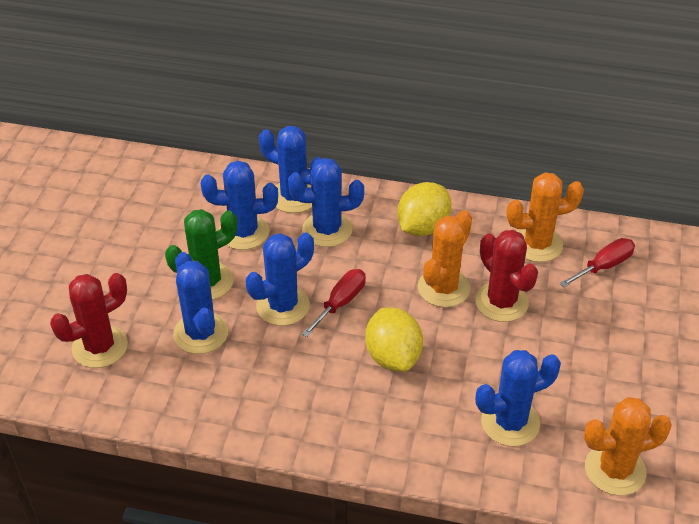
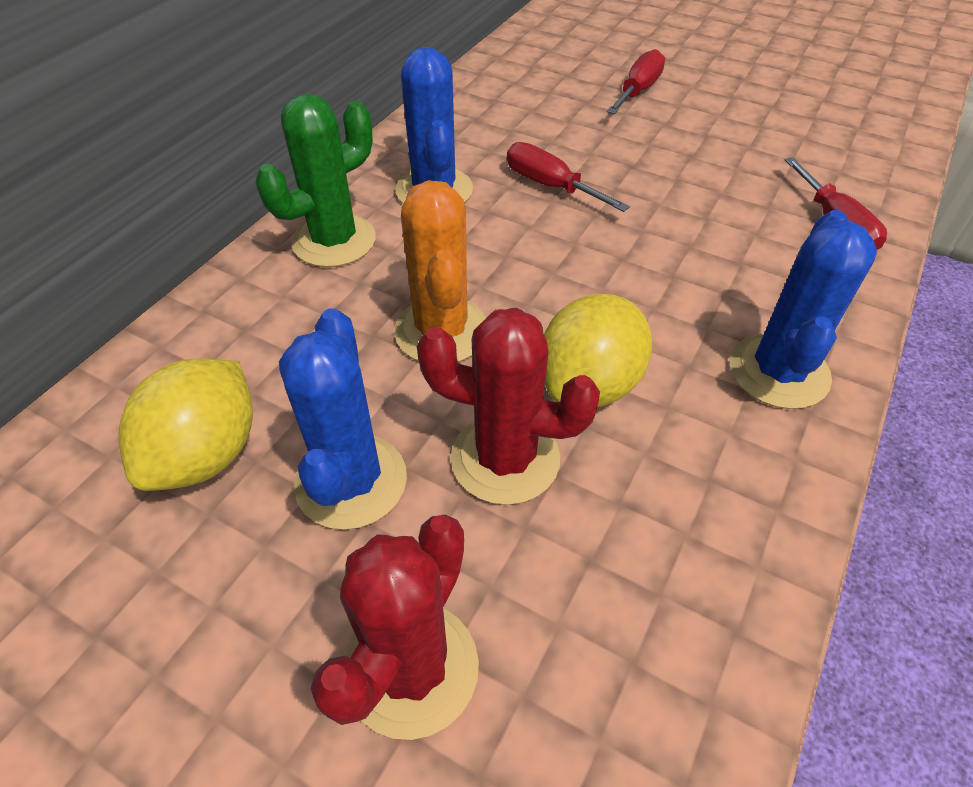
blue cactus: [173,252,228,354] [201,161,278,250] [246,232,314,326] [259,126,321,213] [288,158,364,247] [475,350,561,446] = 6 -> [279,308,407,530] [396,47,473,203] [730,210,877,409] = 3
orange cactus: [418,210,472,308] [506,172,584,262] [584,397,672,496] = 3 -> [395,180,486,362] = 1
red screwdriver: [302,269,366,337] [560,238,635,287] = 2 -> [507,142,630,212] [607,49,665,114] [785,157,887,250] = 3

